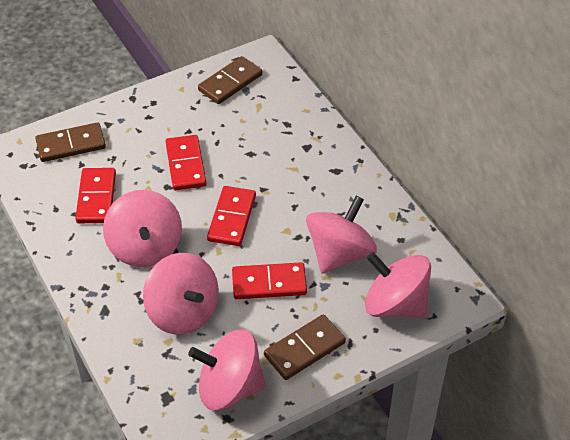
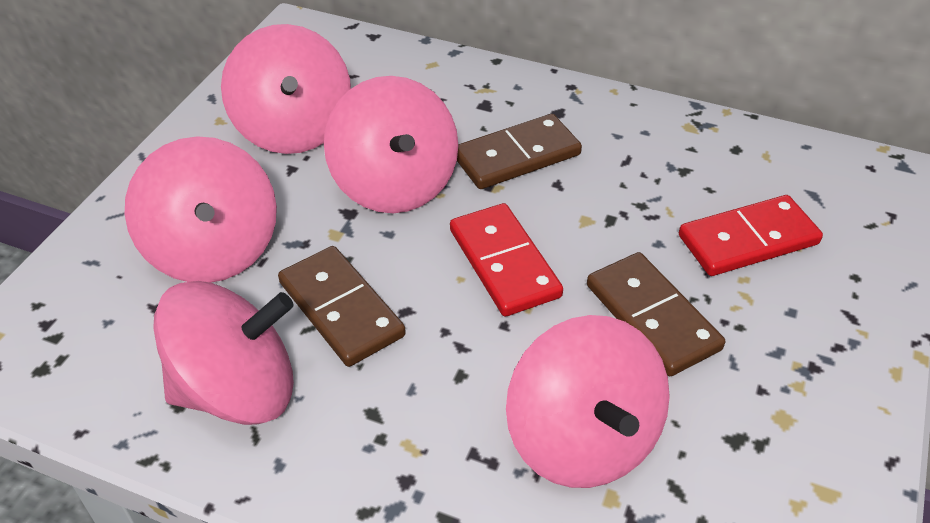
red domino: [75,168,116,223] [166,135,207,190] [207,186,256,246] [232,262,307,299] = 4 -> [450,203,563,317] [679,195,823,276] = 2

